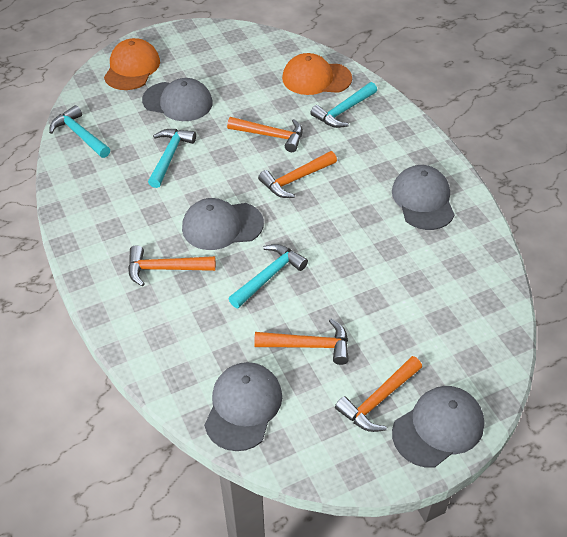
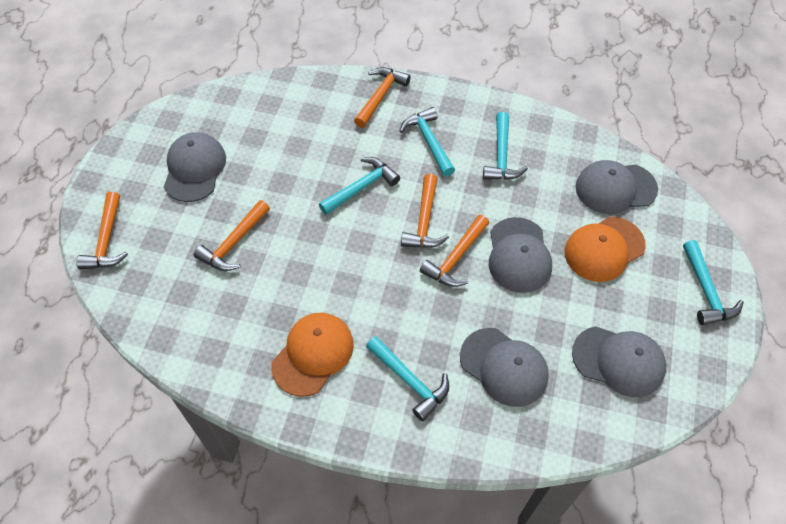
turquoise hammer: [49,105,110,158] [148,129,196,188] [228,244,308,308] [310,82,377,128] = 4 -> [319,157,400,215] [366,336,449,421] [399,107,455,177] [483,112,528,180] [683,240,744,325] = 5

